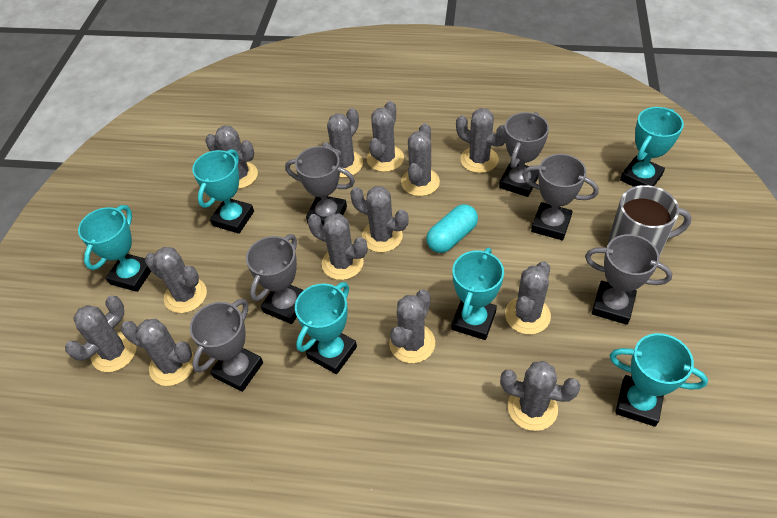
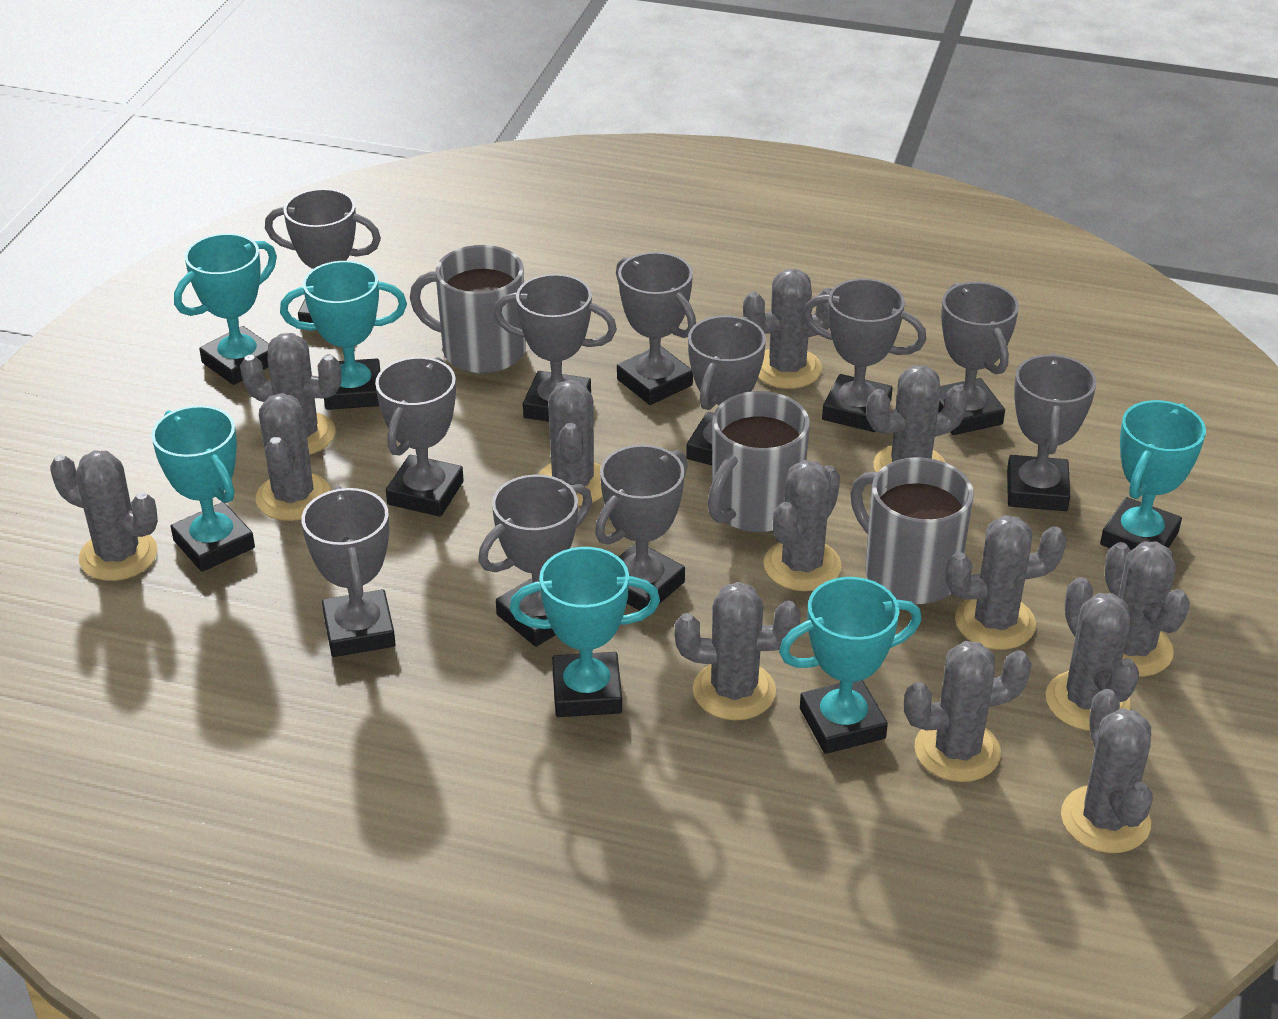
grey mug: [608,185,692,256] = 1 -> [410,245,526,374] [708,391,810,532] [851,458,974,604] = 3
grey trophy: [189,299,263,392] [246,234,303,324] [285,146,355,226] [499,112,549,197] [522,154,599,240] [585,234,672,325] = 6 -> [265,188,381,323] [301,486,396,657] [375,357,464,517] [478,474,592,647] [493,274,617,422] [595,445,688,611] [616,252,696,405] [686,315,766,465] [803,278,926,432] [938,282,1019,435] [1007,353,1097,511] = 11
turquoise capsule: [426,204,478,253] = 1 -> none = 0

